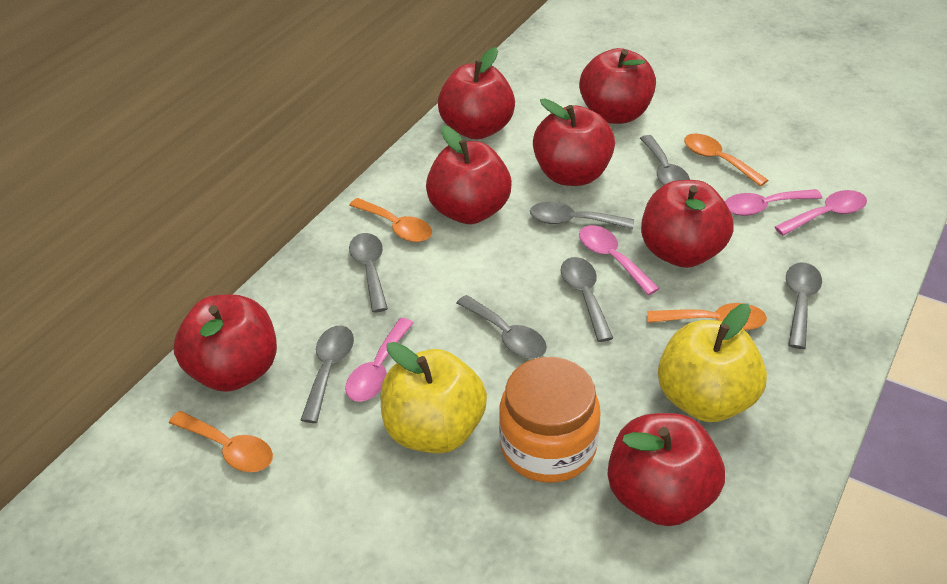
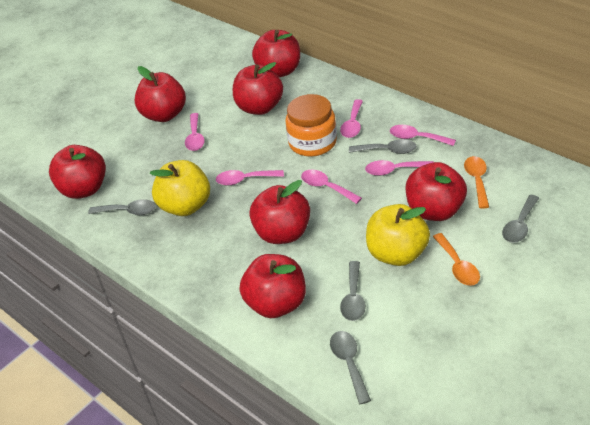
grey spoon: [301,326,354,423] [349,233,388,312] [456,295,547,359] [530,202,634,229] [561,257,613,342] [640,135,690,185] [786,263,822,349] = 7 -> [88,199,156,215] [330,331,371,404] [340,261,366,321] [349,139,417,154] [502,195,539,243] = 5
orange spoon: [169,411,273,472] [349,198,432,242] [647,303,767,330] [684,133,768,186] = 4 -> [433,233,480,286] [464,156,489,209] = 2
pink spoon: [345,318,414,402] [579,225,659,295] [725,189,822,216] [775,190,867,235] = 4 -> [185,113,205,151] [216,170,284,186] [301,170,362,204] [340,99,363,138] [365,160,434,176] [390,125,456,146] = 6

